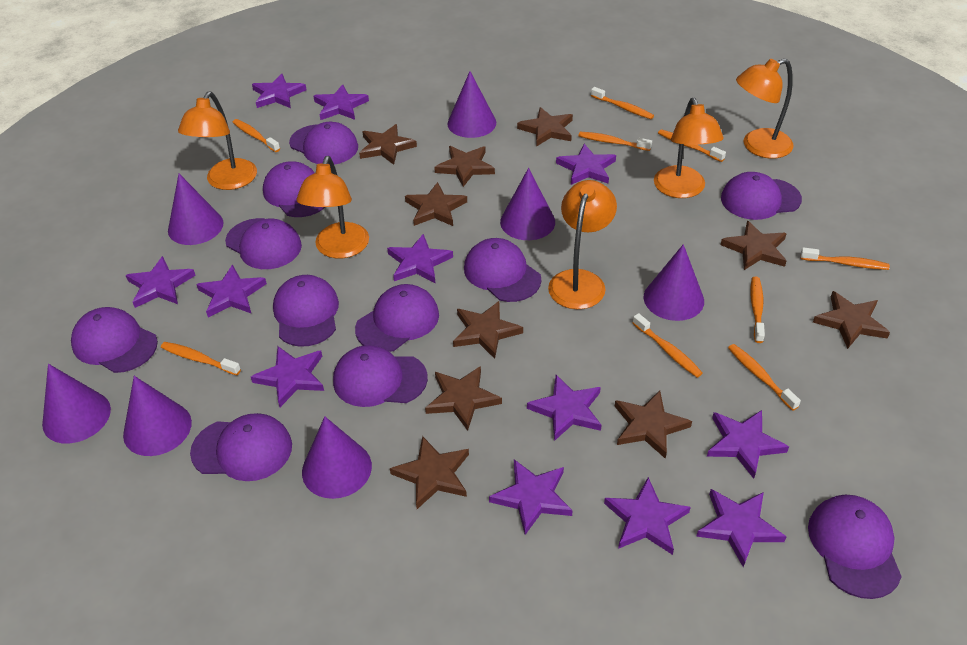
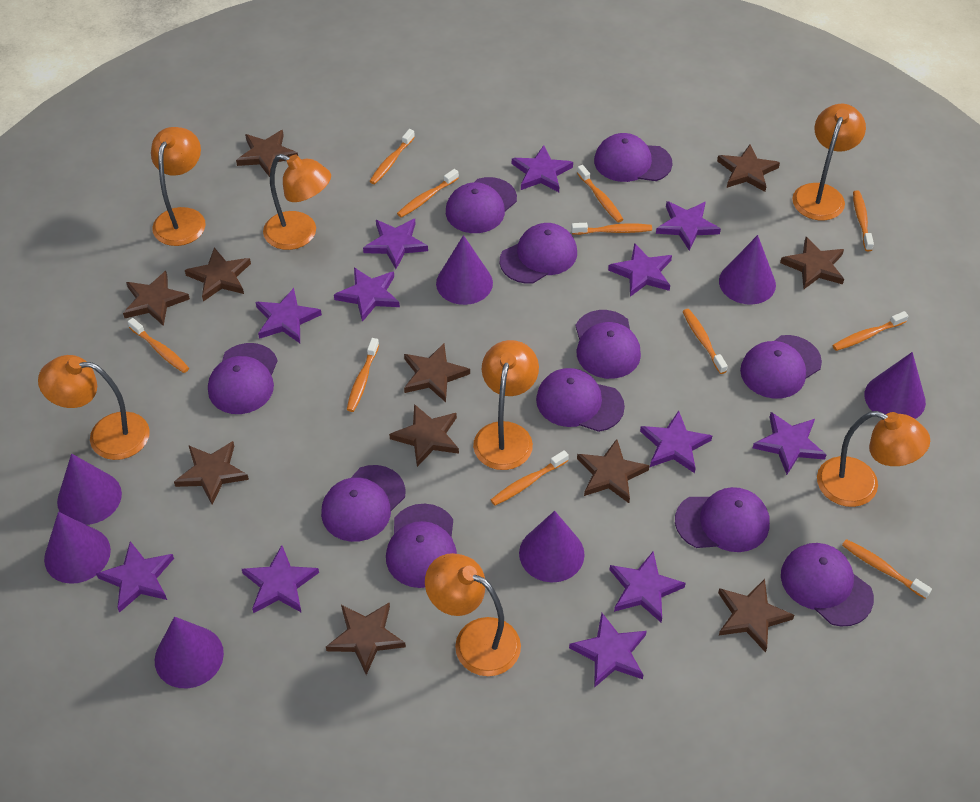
brown star: [359,124,417,165] [390,436,469,509] [405,182,467,226] [425,366,502,431] [434,146,495,187] [453,301,523,359] [517,107,573,147] [615,390,692,459] [721,221,787,270] [813,291,890,349] = 10 -> [123,271,190,326] [174,441,249,505] [185,248,251,301] [236,130,298,177] [326,603,406,675] [389,404,459,467] [404,343,470,402] [577,439,650,503] [717,144,780,192] [718,579,794,653] [780,237,844,289] = 11
orange lamp: [178,91,257,190] [297,156,369,259] [548,180,617,309] [654,98,723,198] [736,58,793,158] = 5 -> [38,355,150,460] [151,127,206,246] [263,154,331,250] [425,553,521,676] [473,340,539,470] [792,104,866,220] [817,411,930,507] = 7
orange toothbrush: [161,342,241,375] [233,119,280,152] [579,132,652,151] [591,87,654,119] [633,313,703,378] [658,129,726,162] [728,344,801,411] [751,277,765,343] [800,247,890,270] = 9 -> [128,318,189,373] [347,338,379,412] [369,129,415,184] [397,169,459,218] [491,450,569,505] [571,223,652,235] [577,165,623,222] [682,309,728,374] [832,311,908,351] [842,539,932,599] [853,190,874,251] = 11

